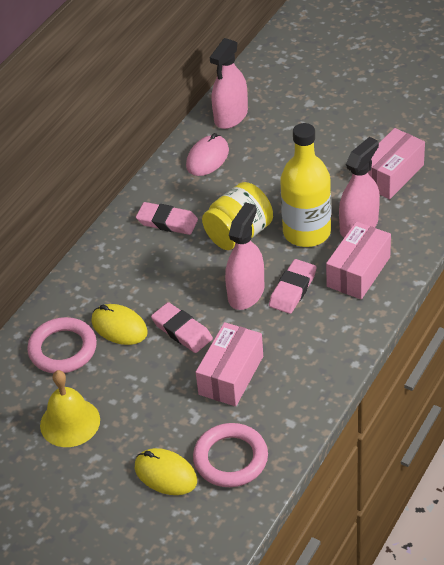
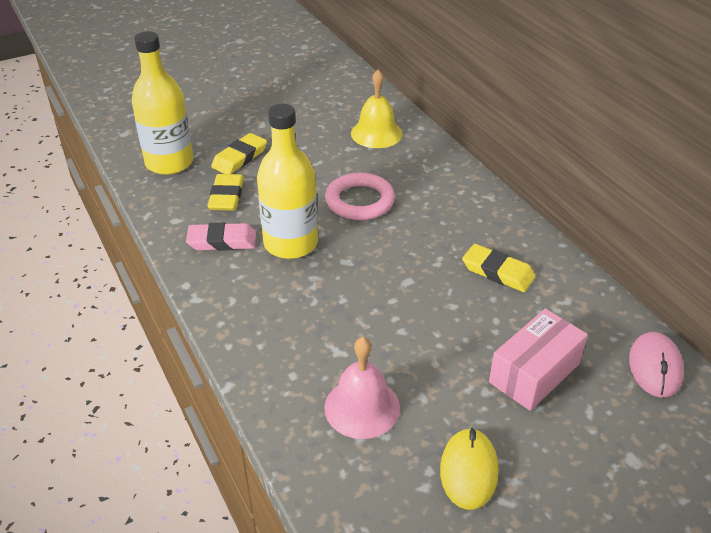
pink bell: none = 0 -> [324,337,400,439] = 1
pink box: [196,322,263,406] [326,222,391,299] [368,128,425,199] = 3 -> [489,309,588,411] = 1
pink eraser: [136,202,198,235] [151,302,213,353] [269,259,317,314] = 3 -> [186,222,256,251] = 1
pink ring: [27,317,97,373] [193,423,268,487] = 2 -> [325,172,395,220] = 1
pink spray bottle: [210,38,248,129] [225,202,264,310] [339,137,380,237] = 3 -> none = 0
yellow bottle: [280,123,331,247] = 1 -> [131,31,193,175] [257,104,318,259] = 2
yellow eraser: none = 0 -> [208,174,244,211] [211,133,267,174] [462,244,536,292] = 3
yellow jar: [202,182,273,250] = 1 -> none = 0
yellow mouse: [91,304,148,345] [135,448,197,495] = 2 -> [440,428,499,510] = 1

